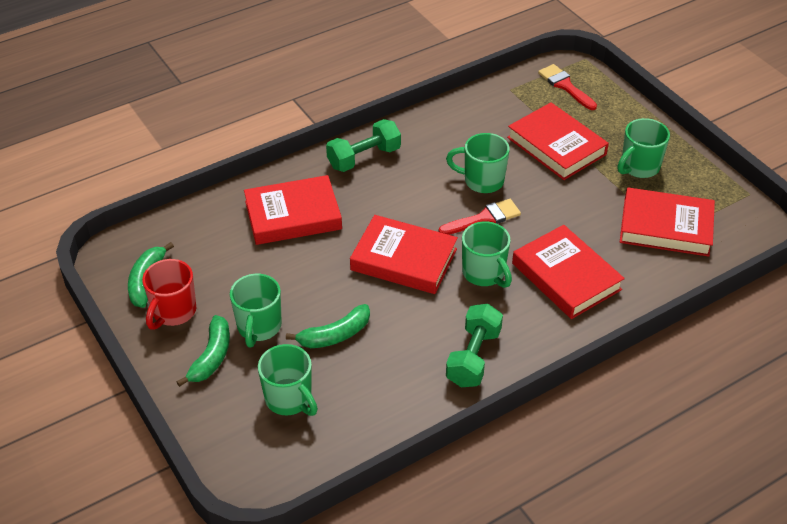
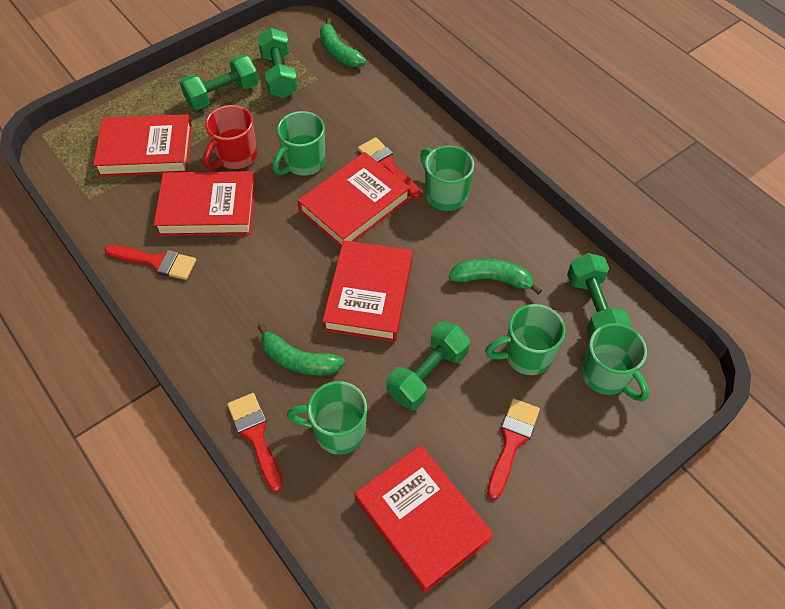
green dumbbell: [326,119,401,172] [446,304,503,387] = 2 -> [180,55,259,110] [258,28,298,98] [386,321,470,410] [567,253,631,338] = 4
red brush: [439,199,521,235] [538,64,597,110] = 2 -> [104,245,196,280] [227,393,283,492] [358,137,421,199] [487,398,540,500] = 4

